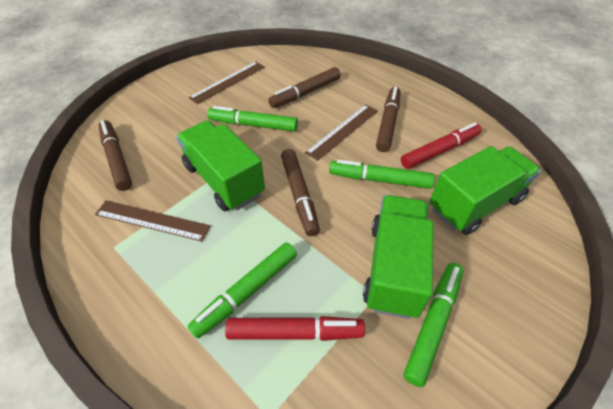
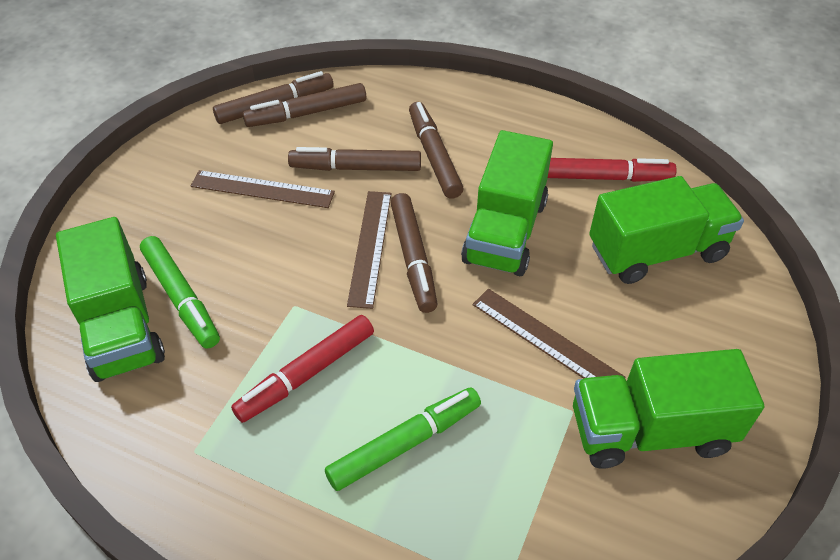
brown marker: [98,120,132,191] [268,67,341,108] [281,149,320,236] [376,87,400,152] = 4 -> [213,71,333,124] [243,83,366,127] [288,147,421,171] [391,193,437,313] [409,102,464,199] = 5
green marker: [188,242,297,339] [207,106,298,131] [329,159,435,189] [404,263,464,387] = 4 -> [140,236,220,349] [325,387,481,491] = 2
green truck: [176,120,265,211] [363,195,434,319] [429,146,541,235] = 3 -> [56,217,165,382] [461,130,553,276] [573,349,764,469] [589,176,744,284] = 4

